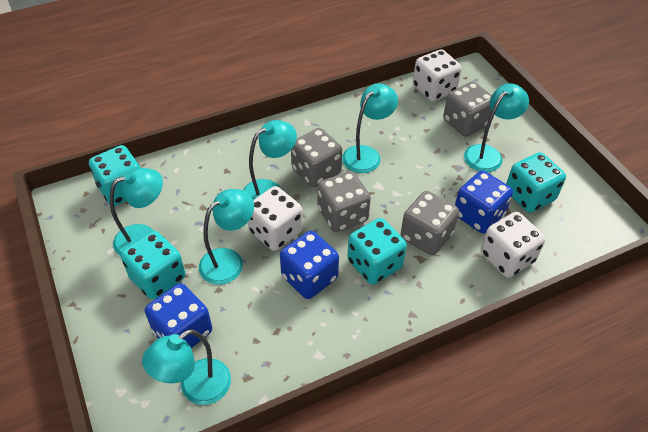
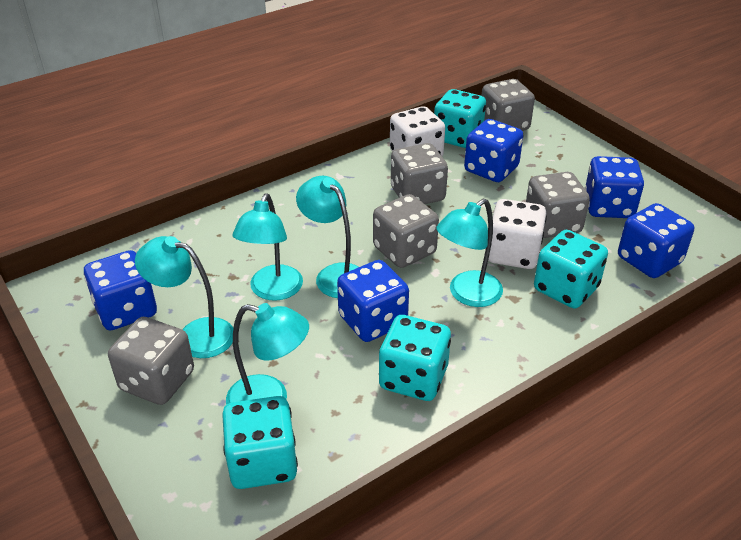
blue dice: [145,283,212,348] [280,231,339,299] [455,170,513,234] = 3 -> [84,250,157,330] [337,260,409,342] [464,119,524,182] [585,156,644,218] [618,203,694,278] = 5
grey dice: [291,128,342,187] [318,171,371,232] [401,191,459,255] [443,82,492,137] = 4 -> [108,317,194,405] [373,194,439,268] [391,143,448,204] [481,79,535,131] [526,172,590,238] = 5
turquoise lamp: [110,168,163,256] [142,329,231,405] [199,189,254,285] [243,120,297,200] [342,84,398,173] [464,83,529,172] = 6 -> [135,236,233,358] [226,303,309,405] [233,193,303,301] [296,176,359,298] [436,199,503,307] = 5
white dice: [248,186,303,251] [413,49,462,102] [481,212,546,278] = 3 -> [390,106,445,157] [488,199,547,269] = 2

